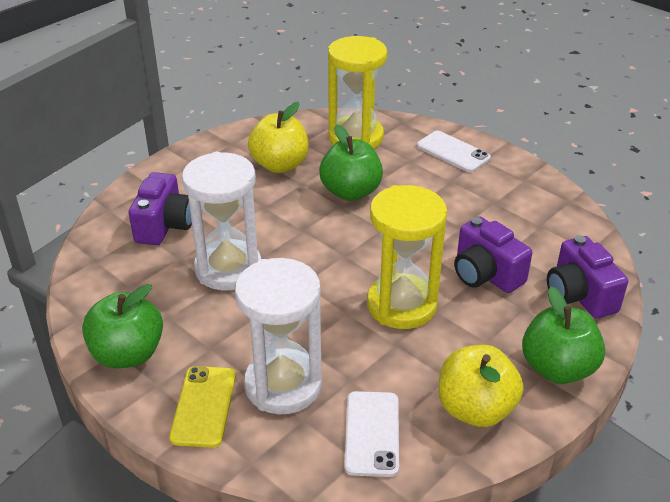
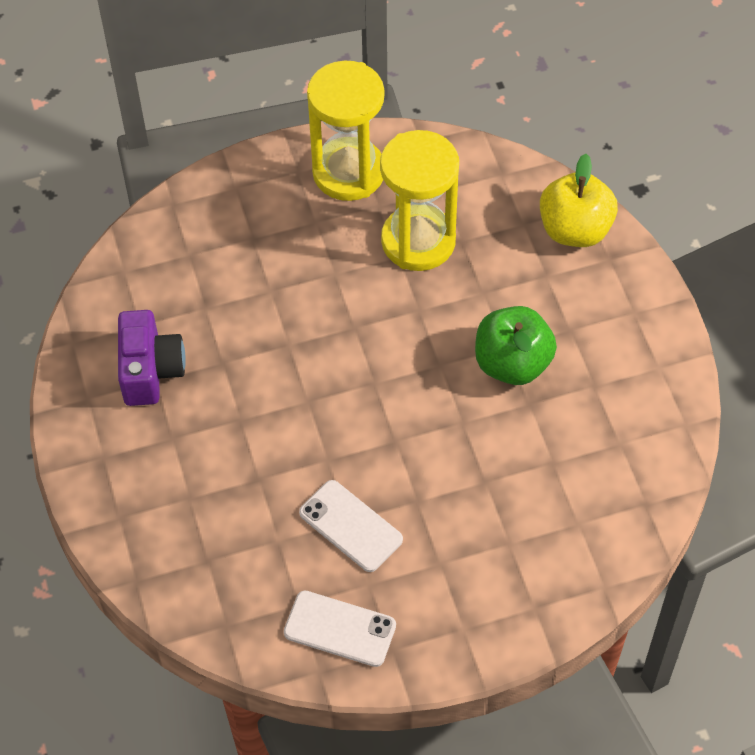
green apple: [82,284,163,368] [319,124,383,201] [522,287,605,384] = 3 -> [475,306,557,385] = 1
purple camera: [129,172,192,245] [454,216,532,293] [547,235,628,319] = 3 -> [118,310,186,406] = 1
white hourglass: [182,152,261,291] [235,258,322,414] = 2 -> none = 0
yellow apple: [248,102,308,173] [439,345,523,427] = 2 -> [540,154,618,247] = 1
yellow phone: [169,366,236,448] = 1 -> none = 0

